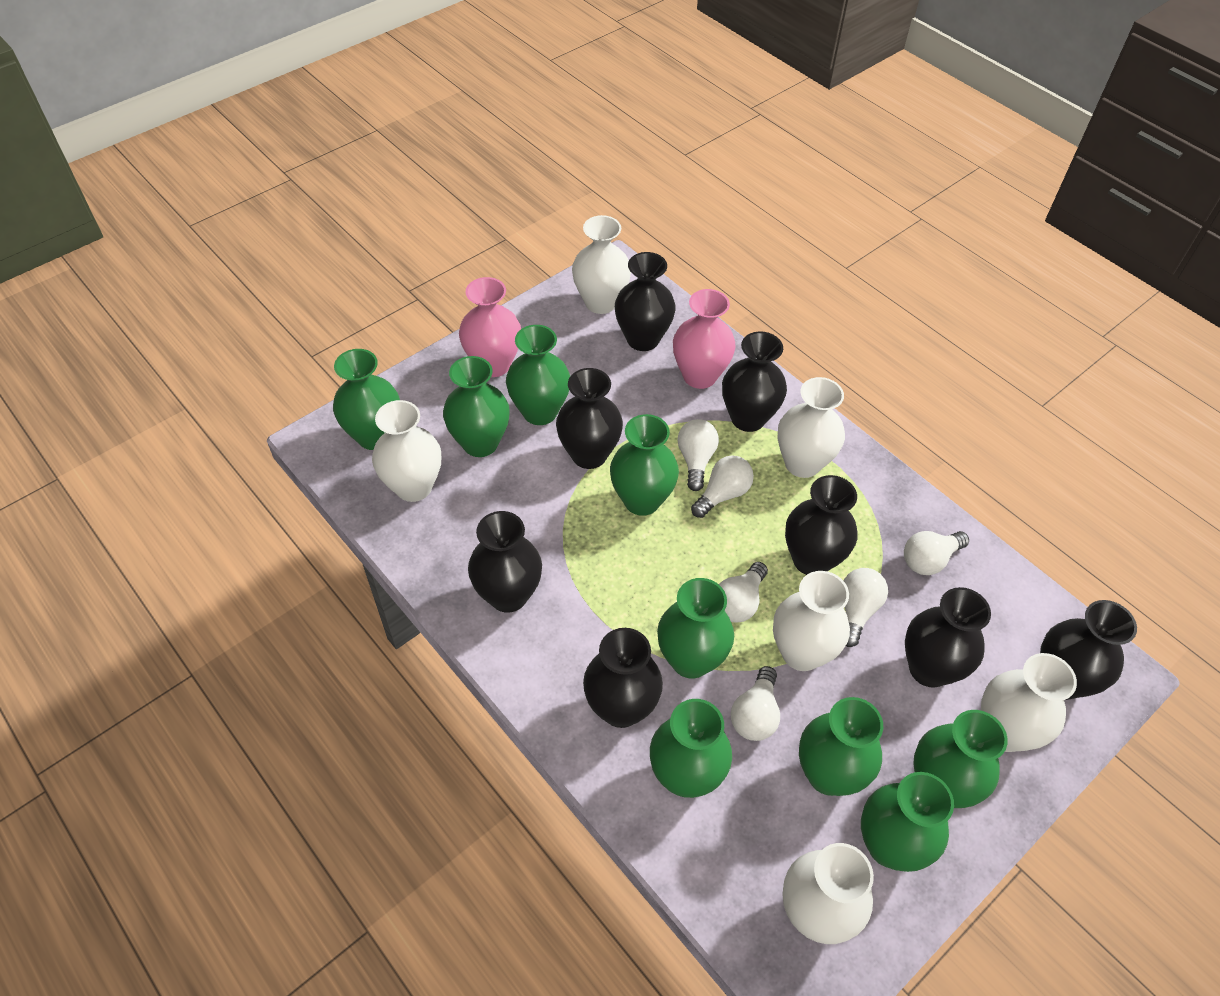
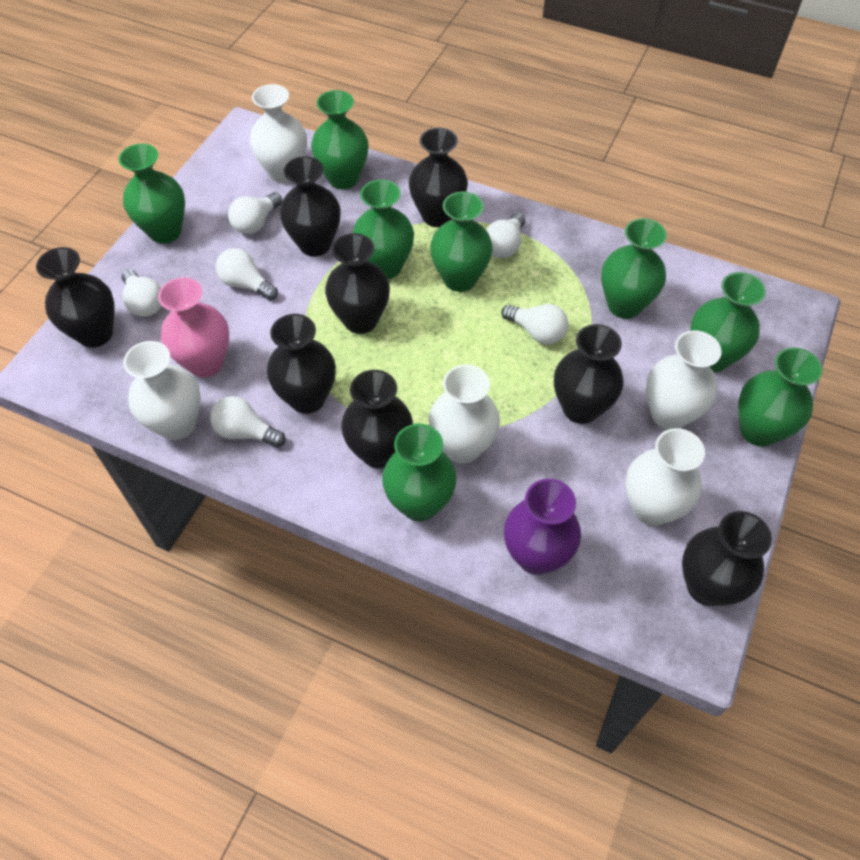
green vase: [333,349,400,450] [443,356,510,457] [506,325,570,425] [610,414,679,516] [650,699,732,798] [657,578,734,679] [799,697,883,796] [861,772,954,872] [913,710,1008,808] = 9 -> [118,144,185,244] [311,90,369,189] [353,179,414,279] [382,424,457,521] [430,191,493,292] [601,218,667,319] [690,272,766,372] [738,347,823,447] = 8
pink vase: [459,277,521,377] [673,289,736,389] = 2 -> [158,277,229,378] = 1
purple vase: none = 0 -> [504,479,581,575] = 1
white vase: [372,400,441,502] [572,215,631,314] [773,571,850,671] [777,377,845,478] [782,843,874,944] [981,653,1077,752] = 6 -> [123,341,201,440] [250,84,307,183] [428,364,500,464] [625,428,705,526] [646,331,721,430] = 5

